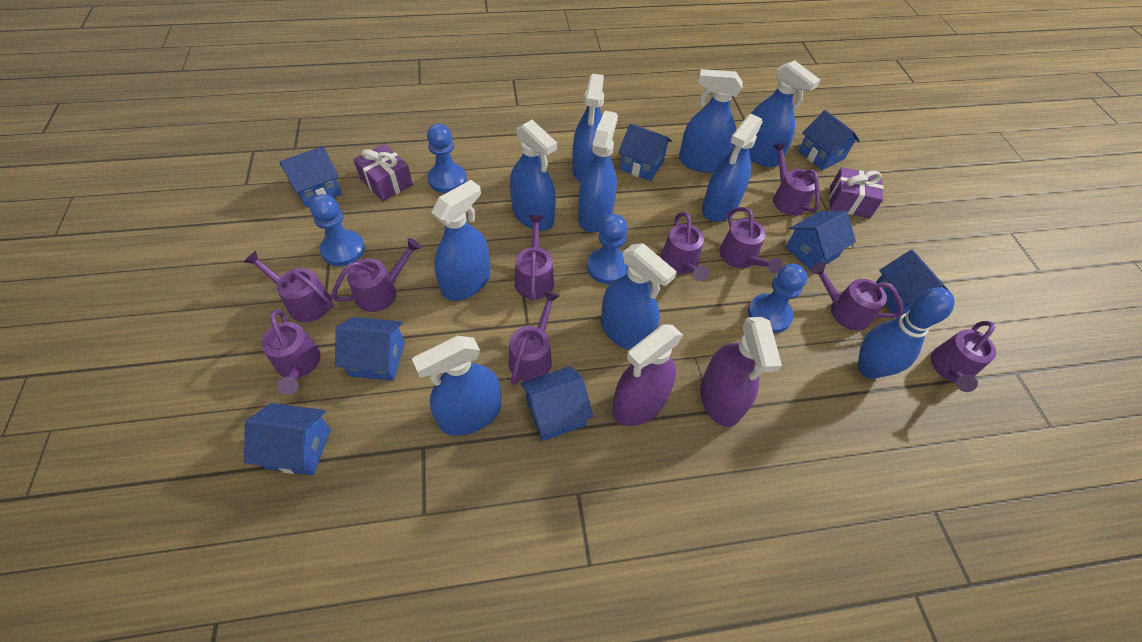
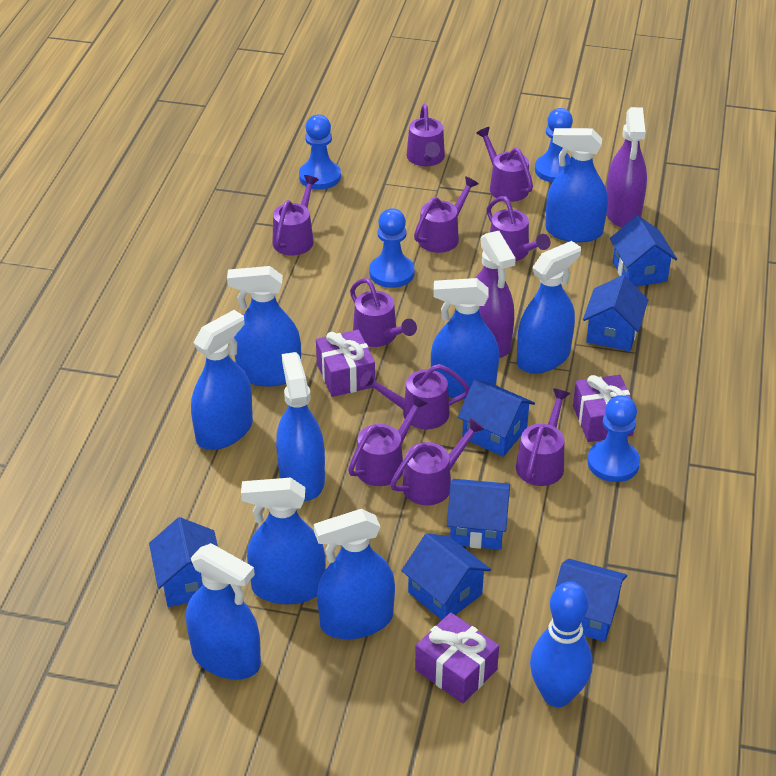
blue house: [244,403,331,475] [280,146,342,208] [335,317,405,381] [521,366,593,441] [618,123,672,181] [786,211,856,269] [798,110,860,170] [876,249,949,318] = 8 -> [149,517,218,607] [401,533,491,620] [447,479,510,550] [458,380,535,457] [555,559,627,642] [583,275,648,351] [610,216,677,287] = 7
purple gift: [353,144,413,201] [829,167,883,218] = 2 -> [316,330,375,397] [415,612,499,704] [573,375,636,442] = 3

